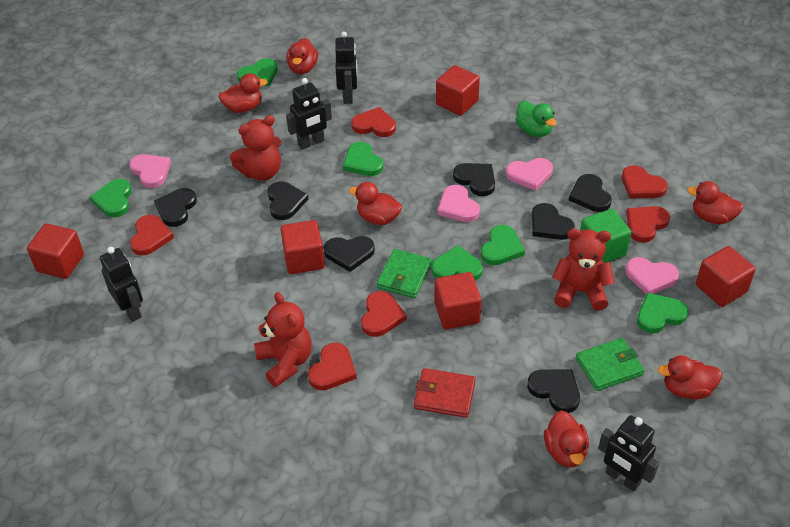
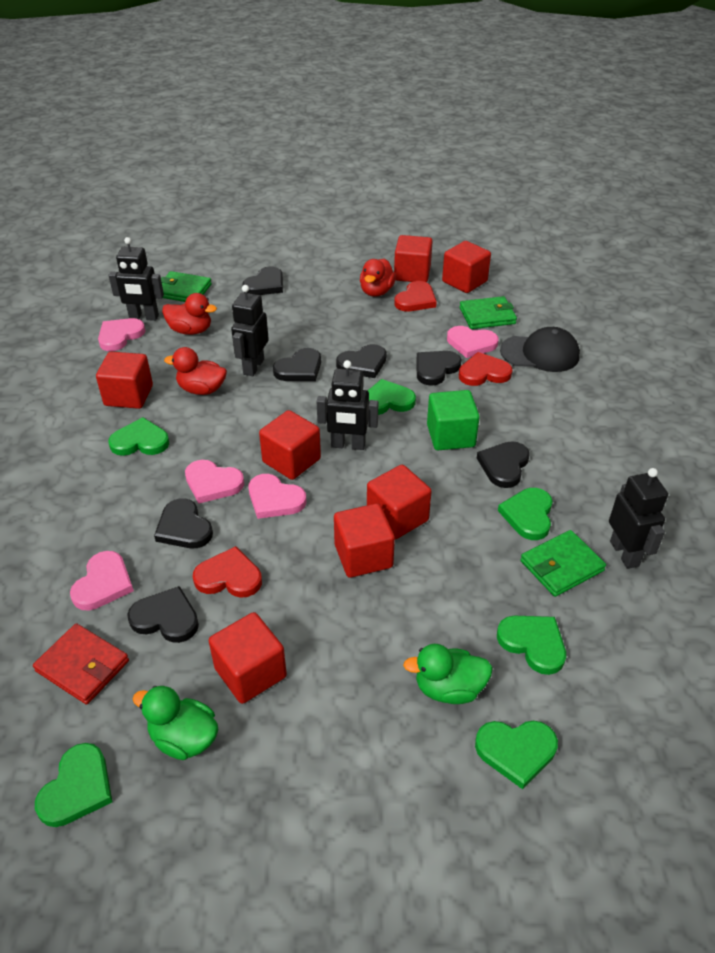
black cap: none = 0 -> [500,327,580,372] = 1
green duck: [516,101,556,137] = 1 -> [133,686,219,760] [403,644,493,704] = 2
green wallet: [377,249,432,298] [576,338,645,391] = 2 -> [161,271,212,302] [460,296,517,329] [520,530,606,597] = 3
pink heart: [129,154,171,188] [437,185,480,222] [506,158,553,191] [625,257,679,294] = 4 -> [70,551,134,611] [98,318,145,351] [185,460,244,504] [249,474,306,519] [447,326,499,358] = 5
red cube: [27,223,84,279] [281,220,325,274] [435,272,482,329] [436,65,480,116] [696,246,756,307] = 5 -> [96,352,153,409] [209,612,287,704] [259,410,321,480] [334,503,395,578] [367,465,432,539] [394,235,433,283] [442,241,491,293] = 7
red duck: [219,73,268,113] [286,38,318,74] [349,182,402,225] [544,411,589,468] [658,355,722,399] [687,181,744,224] = 6 -> [162,293,217,335] [164,347,227,395] [360,259,396,297] = 3
red heart: [130,215,174,256] [308,343,357,390] [351,107,396,137] [361,291,407,337] [622,165,668,198] [626,206,670,242] = 6 -> [193,546,262,598] [394,281,437,311] [459,352,512,386] = 3
red teddy bear: [230,115,281,181] [254,292,312,387] [552,228,615,311] = 3 -> none = 0

